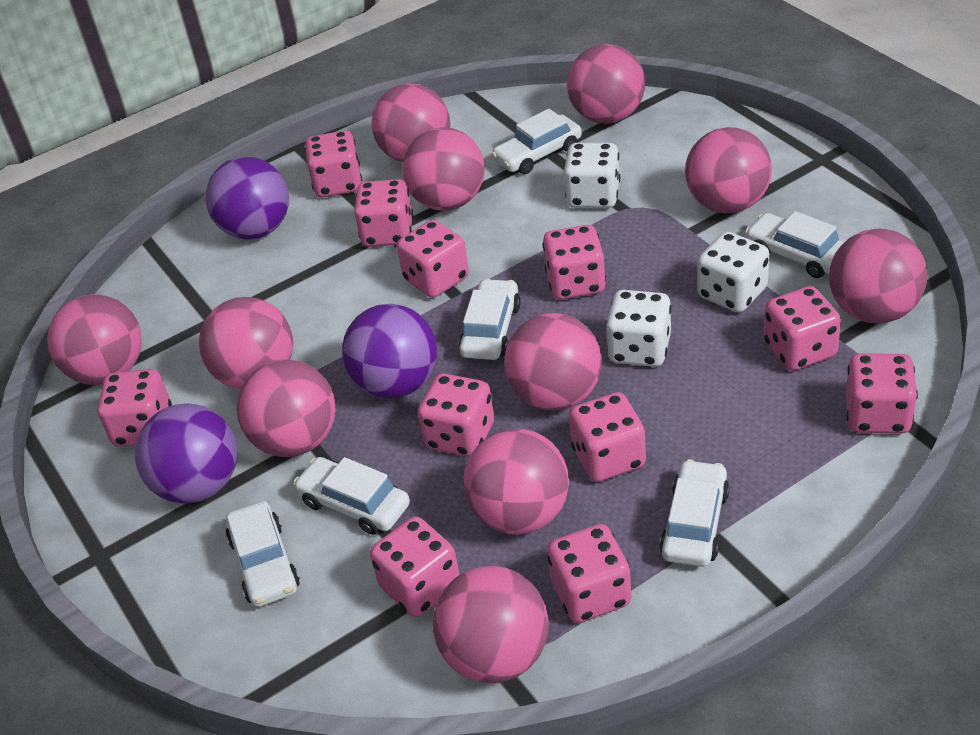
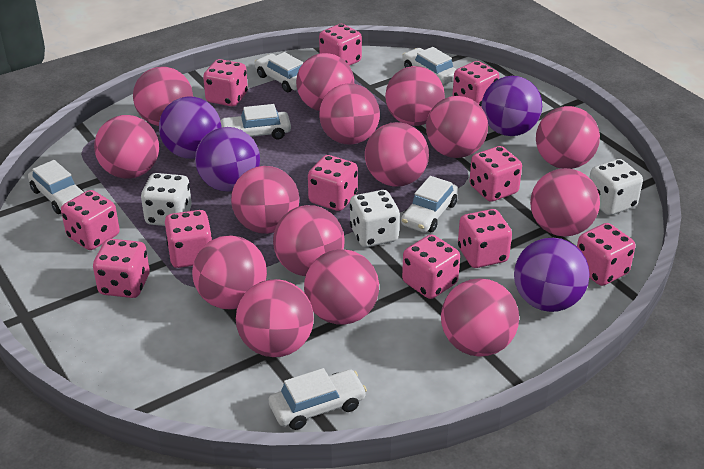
pink ball: [47,294,142,385] [199,297,293,389] [237,359,336,457] [372,83,450,162] [402,127,485,211] [433,566,549,683] [463,429,569,534] [505,313,602,411] [567,44,645,124] [685,127,772,213] [829,228,927,323] = 11 -> [94,115,159,179] [133,67,193,126] [192,235,267,309] [231,166,299,234] [236,279,314,357] [273,205,345,276] [296,53,354,111] [304,249,379,325] [319,83,380,144] [365,122,429,187] [385,66,445,126] [426,96,488,158] [441,278,519,357] [530,168,600,237] [536,106,600,169] = 15
purple ball: [135,403,237,504] [205,156,289,240] [342,304,437,398] = 3 -> [159,97,221,159] [195,127,260,192] [481,76,542,136] [514,238,590,312] = 4

